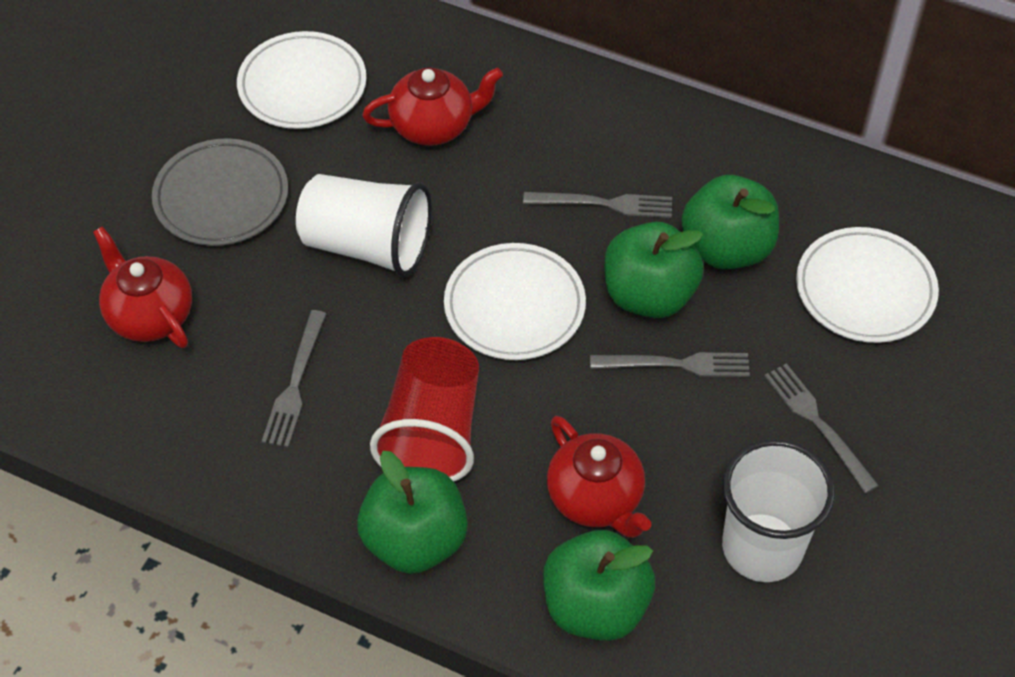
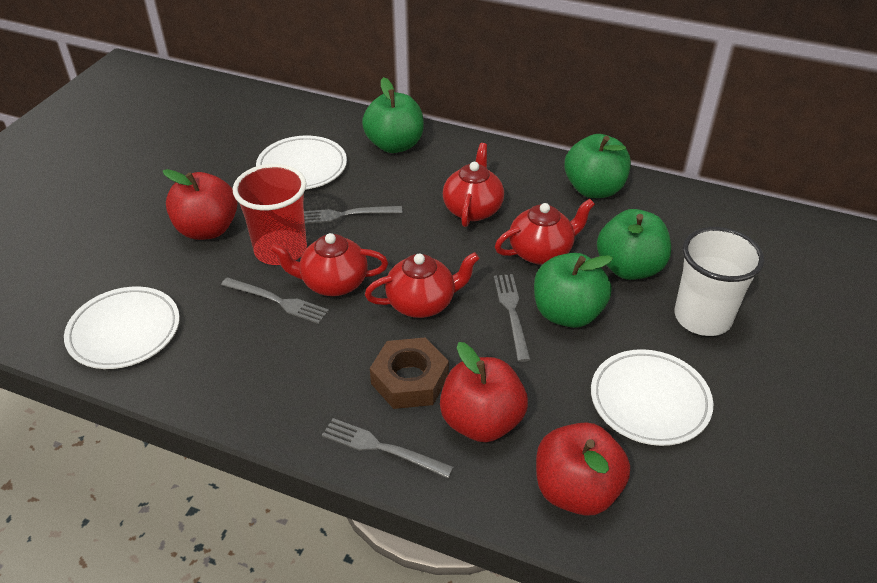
brown nut: none = 0 -> [370,338,449,409] = 1
grey plate: [152,138,288,246] = 1 -> none = 0
red apple: none = 0 -> [163,169,237,240] [440,342,528,442] [536,422,630,516] = 3
red teapot: [93,226,192,348] [362,67,503,146] [547,416,651,538] = 3 -> [270,233,388,296] [365,252,479,318] [443,143,504,227] [495,199,595,265] = 4
white cup: [296,174,432,277] [722,439,835,582] = 2 -> [675,227,765,336] = 1

